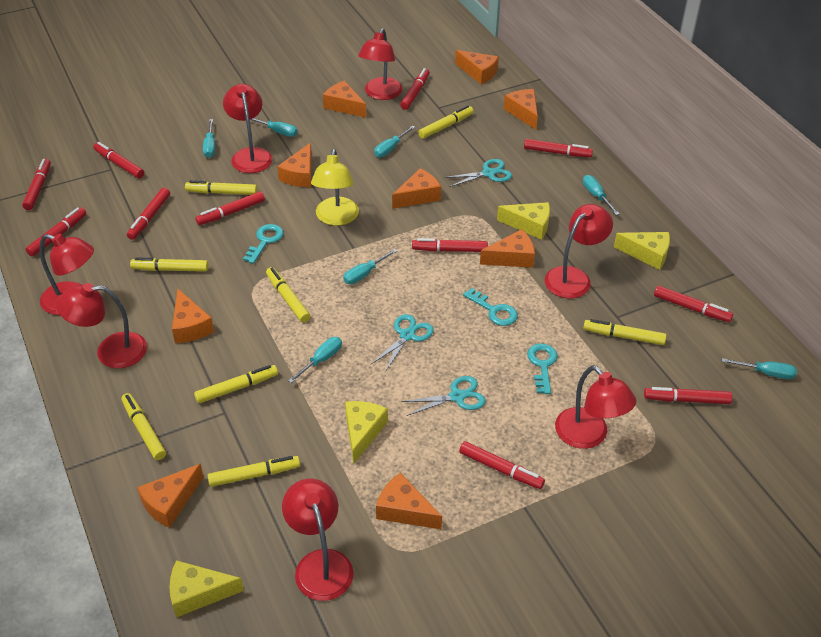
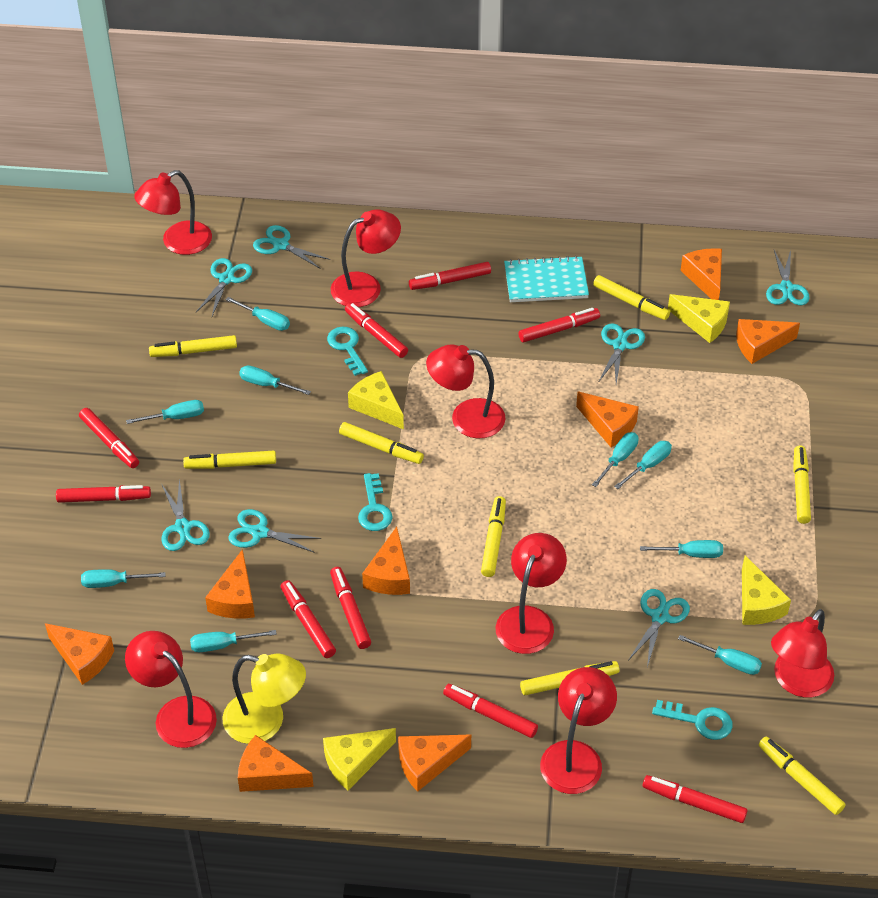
orange cheese: [137,464,204,528] [172,289,214,343] [277,143,312,187] [323,81,366,118] [376,473,442,529] [392,168,441,209] [455,50,499,84] [480,229,535,268] [504,89,538,130] = 9 -> [45,623,114,685] [205,549,255,619] [238,735,314,792] [362,527,410,595] [398,734,471,792] [576,392,639,447] [680,248,722,300] [736,319,800,364] = 8
red marker: [22,159,51,210] [26,207,87,256] [93,142,144,178] [127,188,170,240] [196,191,265,225] [400,68,430,110] [412,238,488,252] [459,441,545,489] [524,139,593,157] [644,387,732,404] [654,286,733,322] = 11 -> [56,485,151,503] [79,408,139,468] [280,580,336,658] [330,567,371,649] [345,303,408,358] [409,262,491,290] [443,684,538,738] [519,308,600,342] [643,775,747,823] = 9
turquoise notebook: none = 0 -> [504,256,589,302] = 1
turquoise scissors: [371,314,434,372] [401,376,486,416] [444,159,512,187] = 3 -> [161,478,210,551] [196,258,252,316] [228,509,321,553] [253,225,330,269] [599,323,645,384] [629,589,690,667] [766,250,810,305] = 7
turquoise screwdriver: [203,119,215,158] [250,118,298,137] [288,337,342,383] [343,249,397,284] [374,126,415,157] [583,175,619,215] [722,358,797,379] = 7 -> [81,569,166,588] [126,400,204,424] [190,630,277,652] [225,297,290,331] [239,365,311,395] [592,432,639,487] [614,441,672,489] [640,540,723,558] [678,635,762,675] = 9

